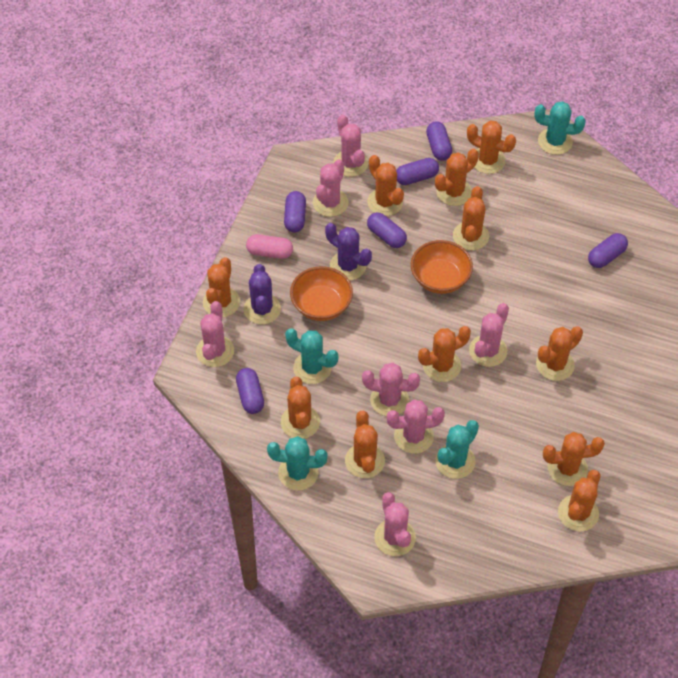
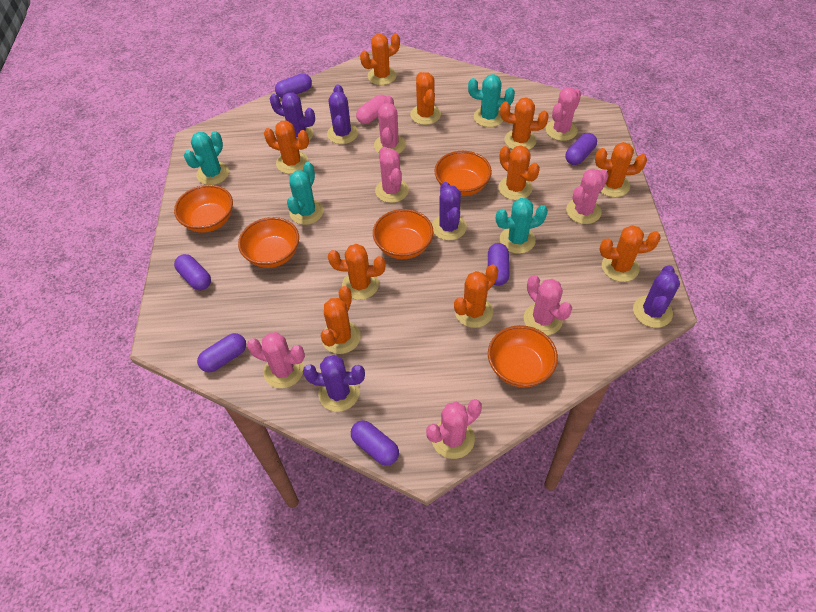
orange bowl: [290,266,353,321] [411,240,473,294] = 2 -> [174,185,233,233] [238,217,299,268] [373,209,433,259] [434,151,492,196] [488,325,558,387] = 5
orange cactus: [203,257,240,317] [281,377,320,439] [345,411,385,478] [367,155,404,216] [418,326,471,382] [435,149,479,206] [453,186,489,250] [467,121,516,174] [536,326,583,381] [543,432,605,486] [558,470,601,532] = 11 -> [264,120,309,174] [321,286,361,354] [328,244,386,300] [360,33,400,85] [410,72,441,125] [454,264,498,328] [498,145,540,200] [500,97,549,150] [595,142,647,197] [599,225,661,282] = 10
purple cactus: [243,264,281,325] [325,223,372,281] = 2 -> [270,93,315,141] [303,355,365,412] [327,85,358,144] [432,182,467,240] [633,265,680,328] = 5

